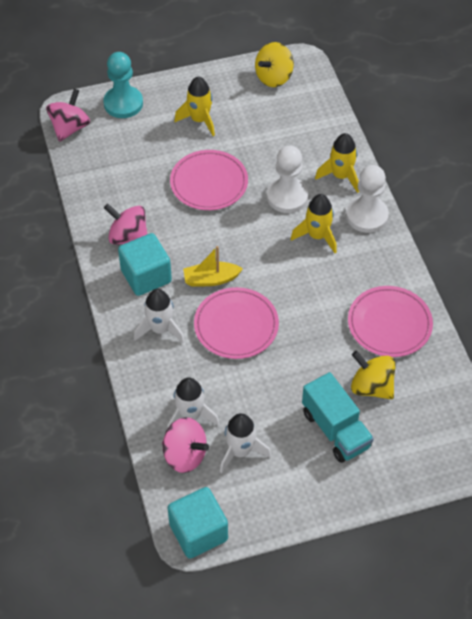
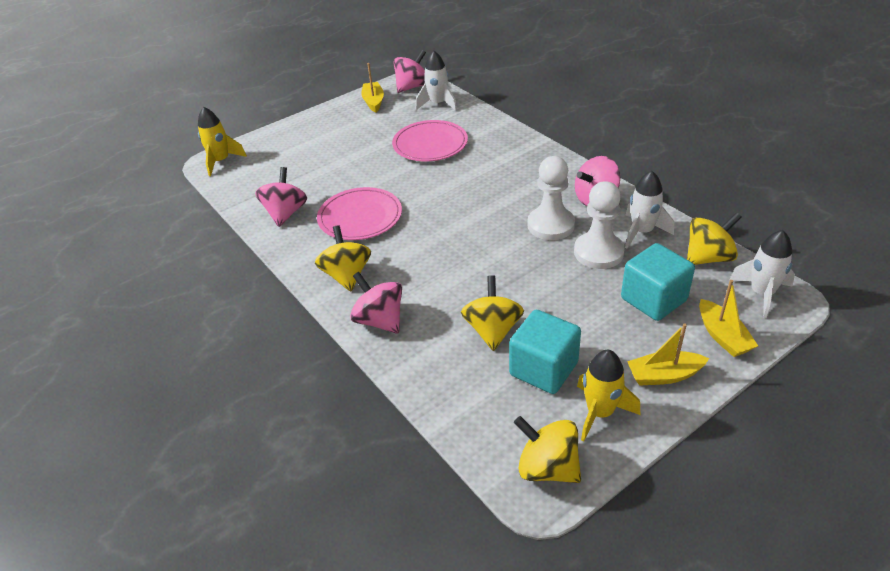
pink plate: [170,150,248,210] [194,287,279,359] [348,286,433,357] = 3 -> [317,187,402,240] [392,120,468,162] = 2
pink spinning top: [46,89,90,142] [104,204,147,244] [162,417,209,473] = 3 -> [255,167,307,227] [350,272,402,333] [393,50,426,93] [575,156,620,206] = 4
turquoise pawn: [103,52,143,118] = 1 -> none = 0
turquoise truck: [302,372,374,463] = 1 -> none = 0
yellow boat: [183,246,243,287] = 1 -> [361,63,384,113] [627,323,709,386] [699,280,758,357] = 3
yellow rocket: [174,76,215,136] [291,194,337,253] [315,133,359,193] = 3 -> [198,107,247,176] [577,350,640,441] = 2
yellow spinning top: [255,42,294,87] [351,351,396,400] = 2 -> [315,225,371,291] [461,275,524,351] [514,416,581,483] [687,212,742,265] = 4

